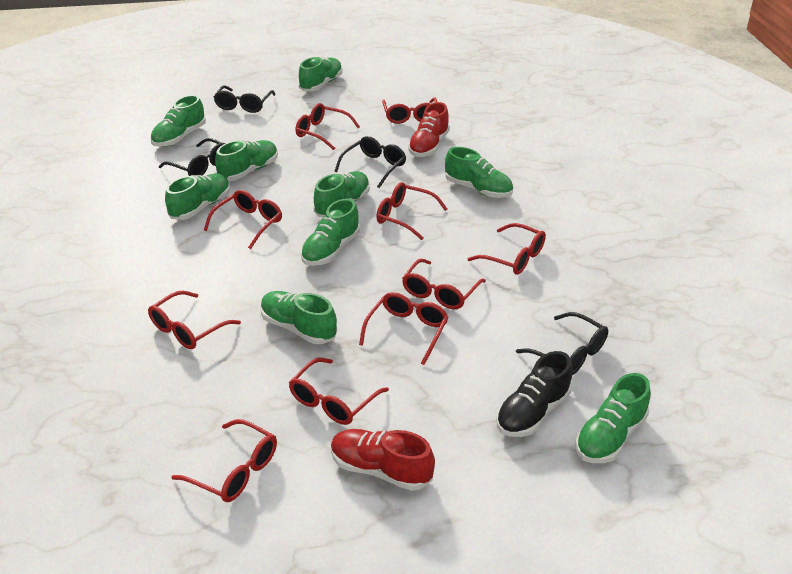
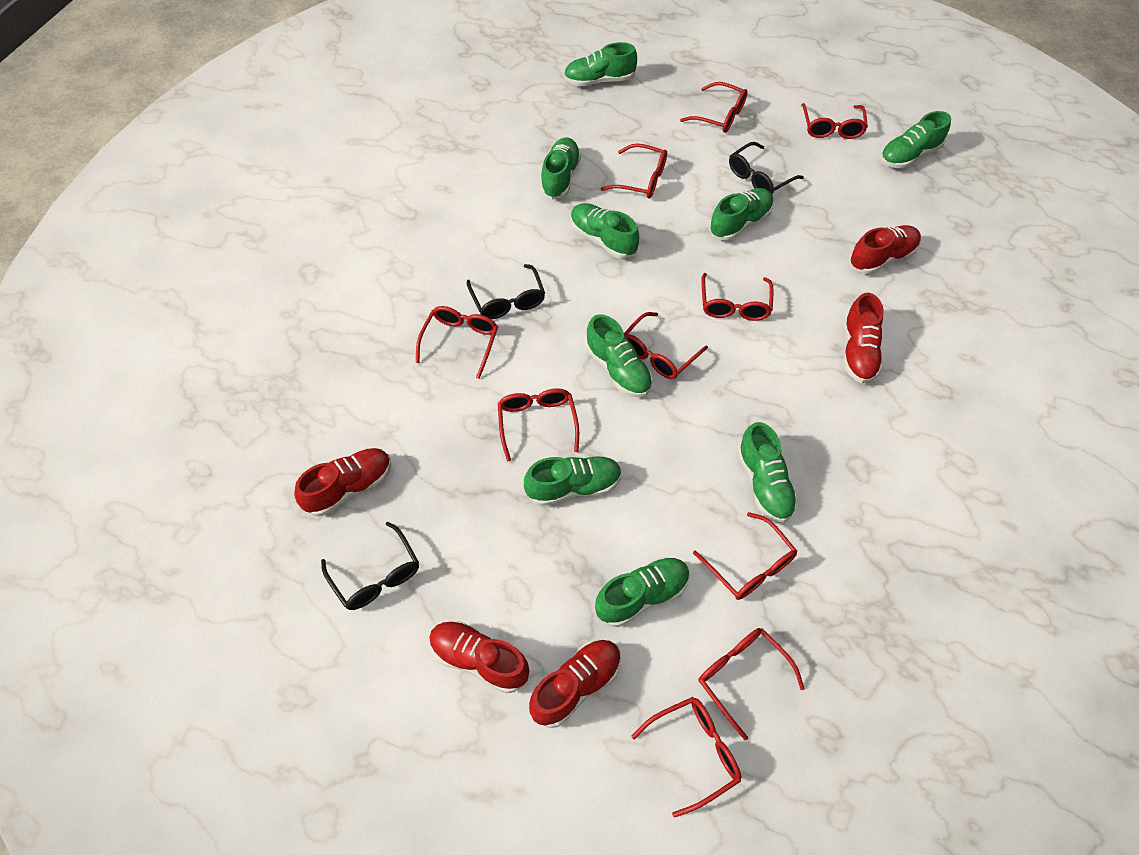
black glasses: [159,138,225,176] [214,86,276,113] [335,136,406,188] [516,312,608,375] = 4 -> [321,522,419,610] [467,264,545,319] [729,142,804,194] = 3
black shoe: [496,351,572,437] = 1 -> none = 0
red shoe: [331,429,435,491] [408,102,450,157] = 2 -> [294,448,391,516] [429,621,529,693] [529,640,621,728] [843,293,884,383] [849,225,921,274] = 5

